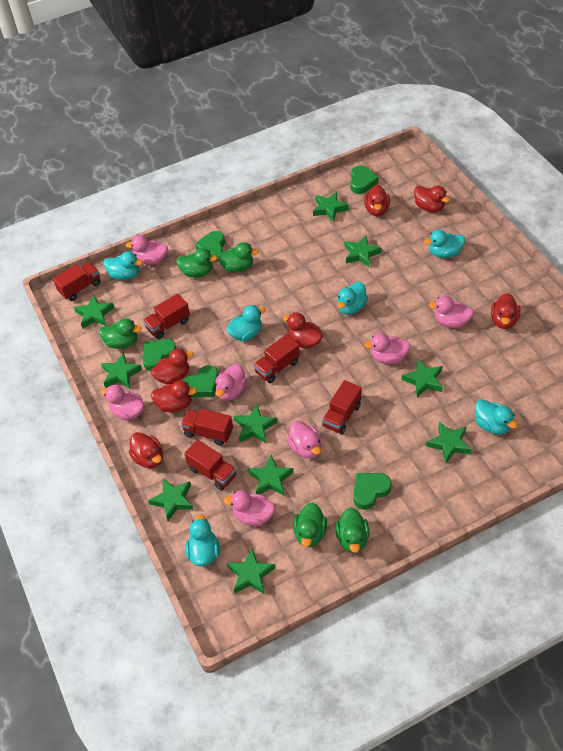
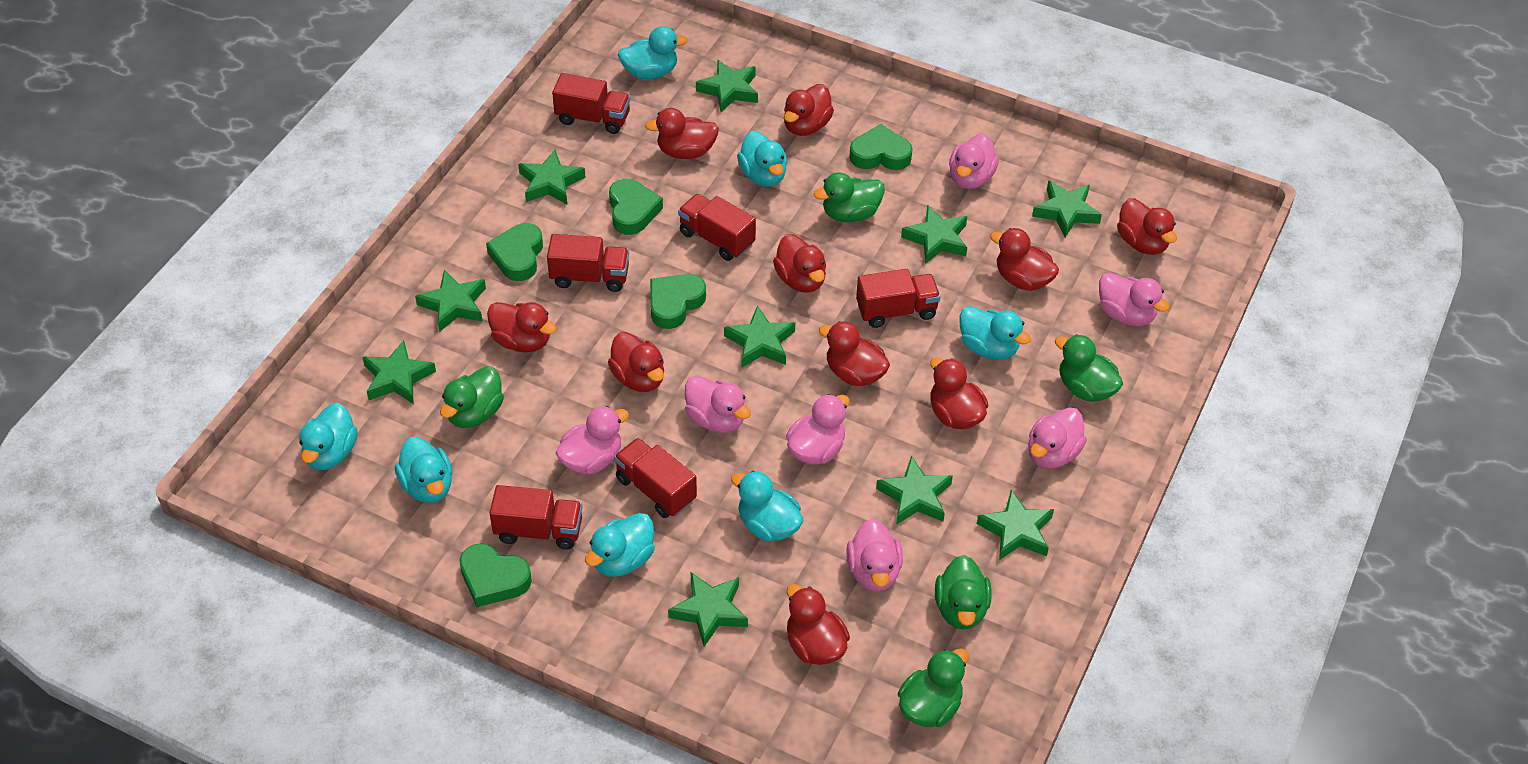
red duck: [129,432,163,468] [151,349,194,384] [151,380,197,412] [283,313,323,349] [364,185,390,216] [414,186,450,212] [491,293,520,329] = 7 -> [487,302,557,353] [608,332,664,392] [645,108,719,159] [773,234,826,293] [784,84,834,136] [787,584,850,665] [819,321,890,386] [930,357,988,429] [990,228,1059,291] [1117,198,1177,255] = 10
turquoise duck: [104,251,143,280] [186,514,220,566] [226,305,266,341] [337,282,368,315] [424,230,465,258] [475,399,518,435] = 6 -> [299,403,358,470] [395,437,452,503] [585,513,655,577] [618,26,688,79] [731,471,803,542] [737,131,787,187] [959,306,1031,360] = 7

